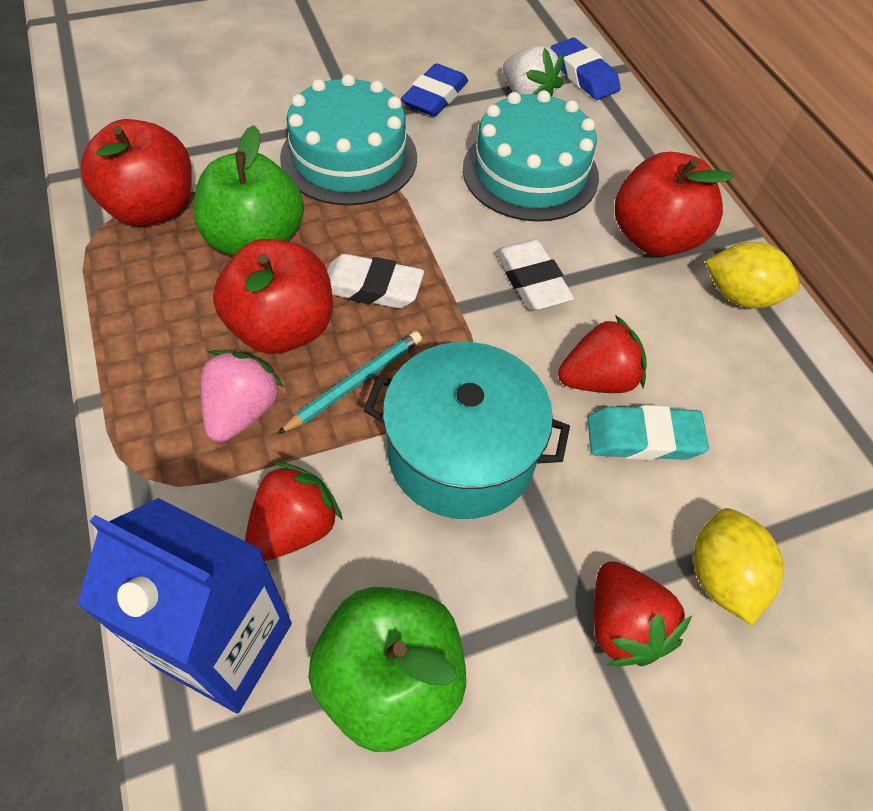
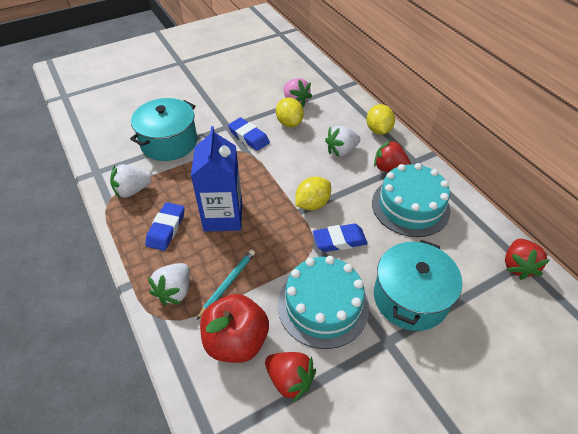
blue eraser: [401,63,468,116] [551,38,620,100] = 2 -> [145,202,185,251] [228,117,270,151] [313,224,368,252] = 3
green apple: [193,125,304,256] [308,587,466,752] = 2 -> none = 0
red apple: [80,119,192,226] [213,239,333,354] [615,152,733,257] = 3 -> [200,294,269,363] = 1
turquoise eraser: [587,405,709,460] = 1 -> none = 0
turquoise pot: [364,342,570,519] = 1 -> [130,98,197,161] [374,240,462,331] = 2
white eraser: [327,254,424,308] [496,239,574,310] = 2 -> none = 0
white strawberry: [503,45,563,97] = 1 -> [110,164,151,198] [148,263,190,305] [325,125,360,157] = 3
yellow lemon: [693,508,784,625] [705,242,800,308] = 2 -> [276,97,304,127] [295,177,331,210] [367,104,395,135] = 3

